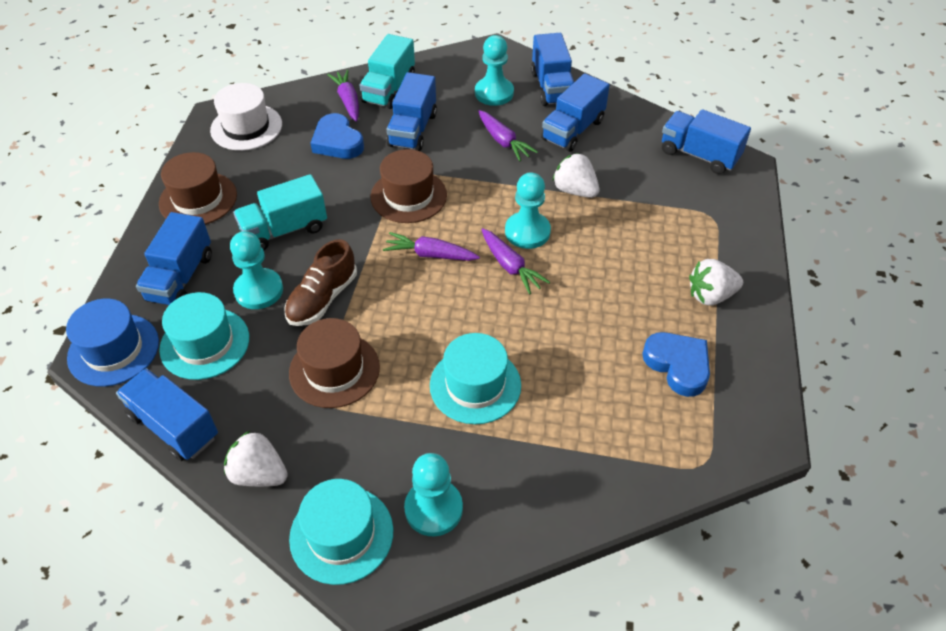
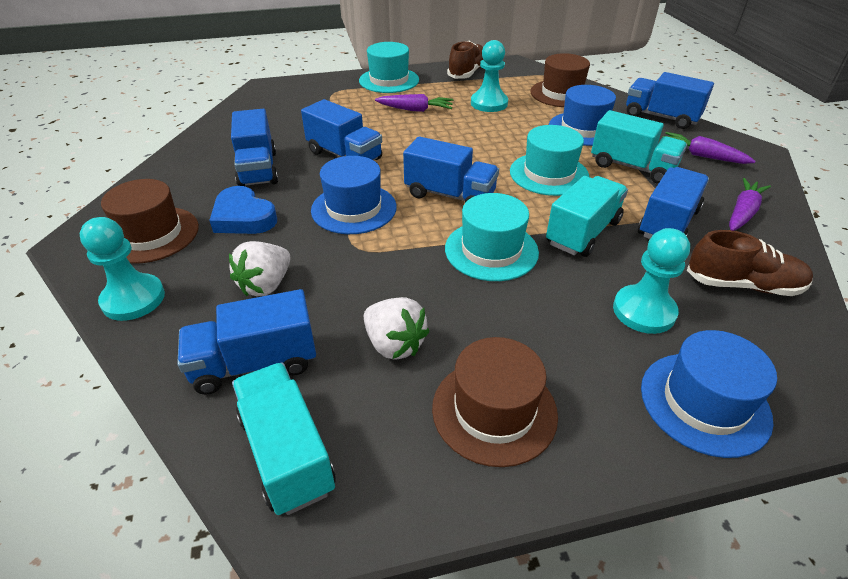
blue hat: [66,299,159,387] = 1 -> [311,156,397,234] [549,85,616,146] [641,330,777,458] = 3
blue heart: [310,113,364,159] [642,332,710,397] = 2 -> [209,186,277,234] = 1
brown shoe: [284,239,357,326] = 1 -> [447,41,483,79] [687,230,813,296] = 2
purple carrot: [327,70,359,122] [383,232,480,261] [478,110,538,161] [481,228,550,295] = 4 -> [375,94,453,112] [659,132,756,164] [729,178,771,231] = 3
turquoise pawn: [230,231,283,309] [404,453,463,537] [475,35,514,106] [505,172,551,249] = 4 -> [80,217,165,321] [471,40,508,112] [613,228,690,334] = 3
turquoise truck: [233,174,327,250] [360,34,415,109] = 2 -> [232,363,336,515] [546,176,628,257] [591,110,687,184] = 3
white hat: [210,83,282,151] = 1 -> none = 0
white strawberry: [224,431,288,487] [552,153,599,198] [689,259,743,305] = 3 -> [229,241,291,296] [364,297,429,360] = 2

